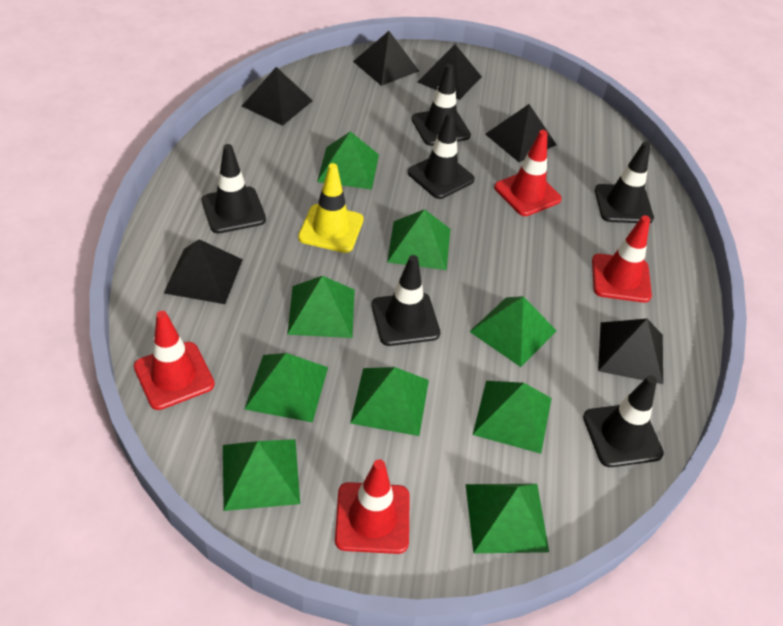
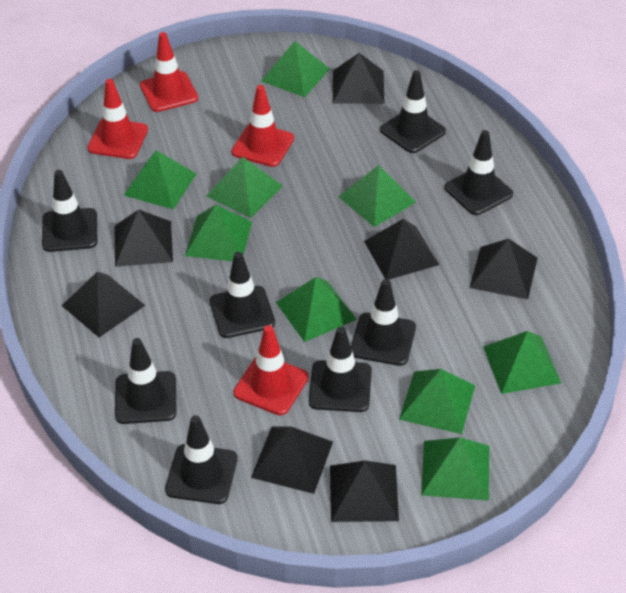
black pyramid: [164,239,243,304] [242,67,313,126] [353,31,419,86] [417,44,482,100] [485,104,556,162] [598,319,663,384] = 6 -> [62,272,146,337] [114,209,173,267] [251,426,333,494] [330,461,399,522] [333,53,384,104] [364,219,439,280] [470,239,538,299] = 7
black traffic cone: [202,144,266,233] [371,255,440,346] [408,112,475,199] [412,64,471,146] [583,375,664,467] [595,141,654,223] = 6 -> [42,170,98,252] [115,338,177,424] [165,415,237,504] [210,252,275,338] [309,326,372,412] [351,279,416,366] [380,70,446,153] [444,130,513,215] = 8
yellow traffic cone: [298,163,364,253] = 1 -> none = 0

